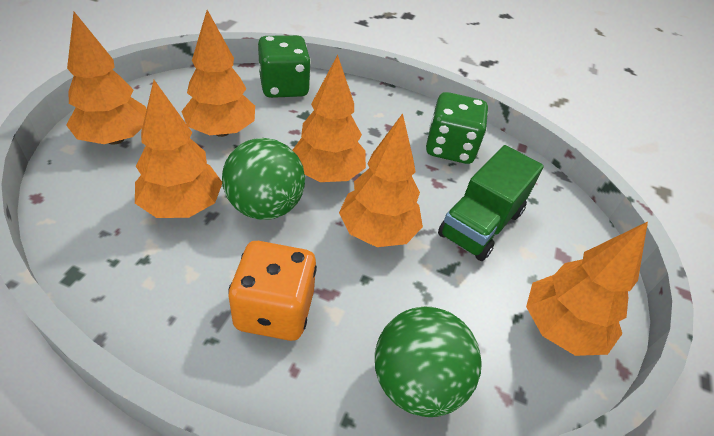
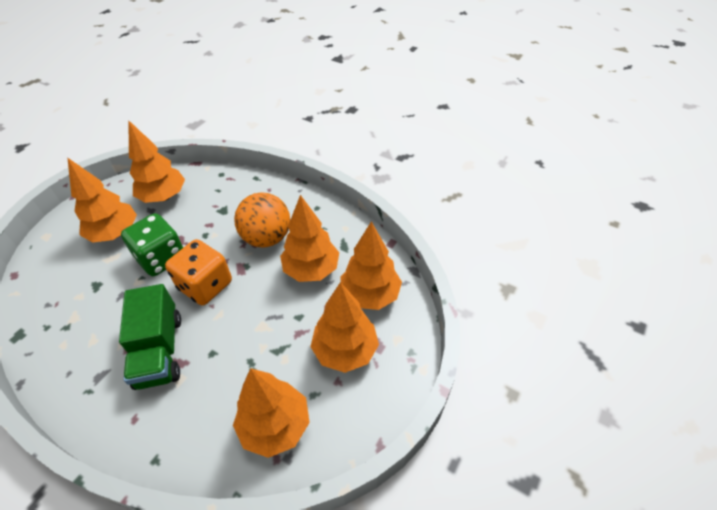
green ball: [222,138,305,220] [375,307,482,417] = 2 -> none = 0
green dice: [258,35,311,98] [426,92,488,164] = 2 -> [121,213,184,276] = 1
orange ball: none = 0 -> [234,192,290,247] = 1

